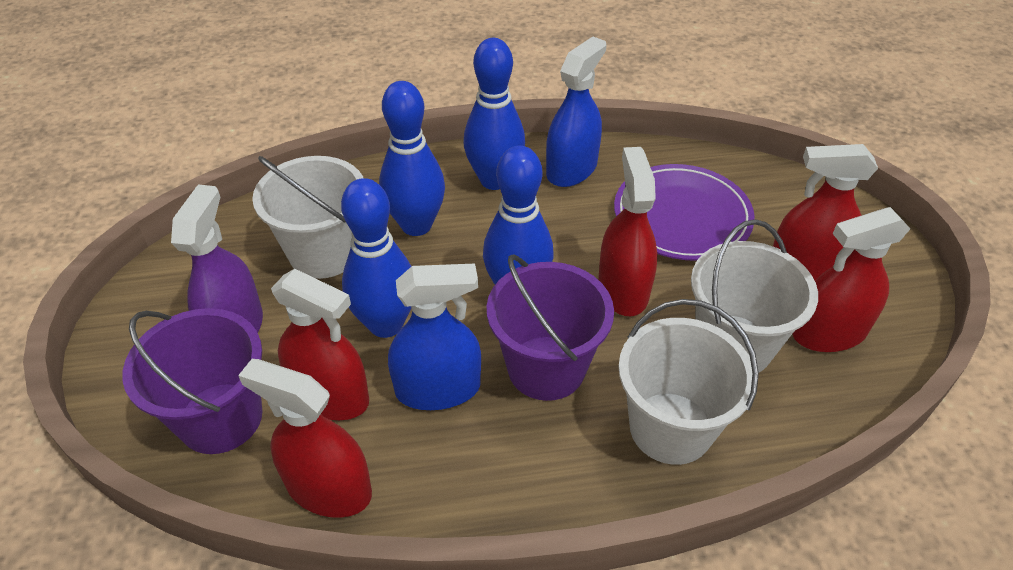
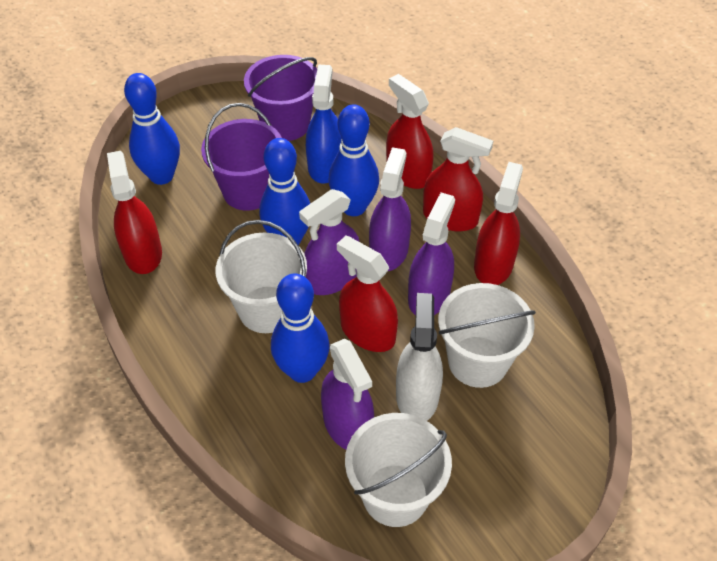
blue spray bottle: [388,264,481,410] [546,36,606,187] = 2 -> [306,65,342,184] = 1
purple plate: [614,164,755,261] = 1 -> none = 0
purple spray bottle: [171,185,263,333] = 1 -> [299,189,359,295] [321,339,374,450] [369,147,411,271] [408,193,455,315] = 4
white spray bottle: none = 0 -> [396,293,443,421] = 1

